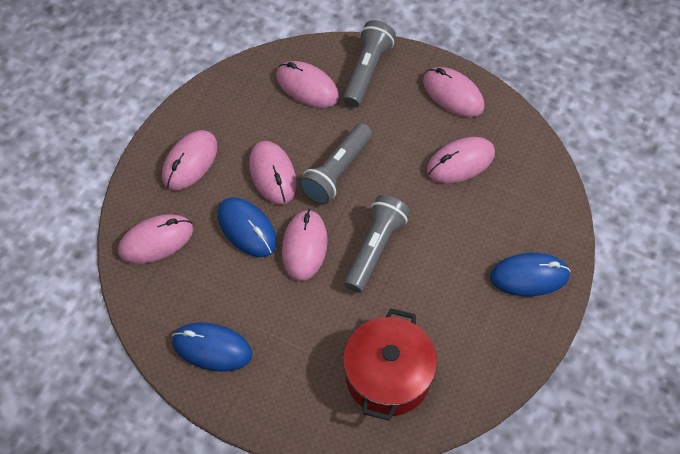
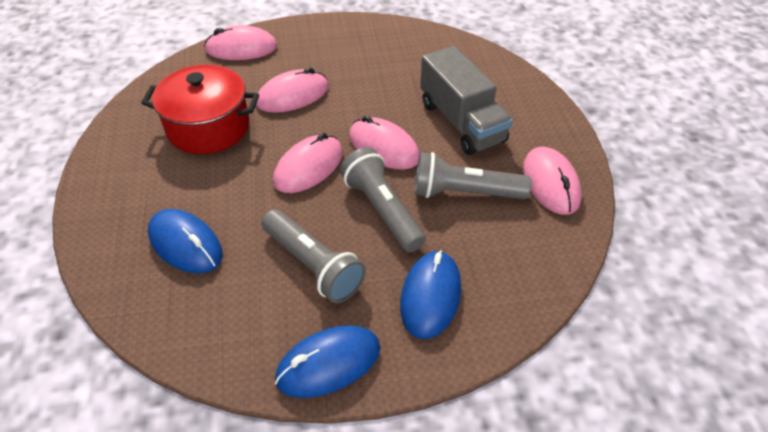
grey truck: none = 0 -> [420,46,513,155] = 1
pink mouse: [118,214,193,264] [162,130,218,190] [249,141,297,205] [276,61,339,108] [282,209,328,281] [423,67,484,117] [427,137,495,183] = 7 -> [204,25,277,60] [256,68,329,113] [273,133,343,193] [349,116,420,170] [523,147,582,215] = 5

